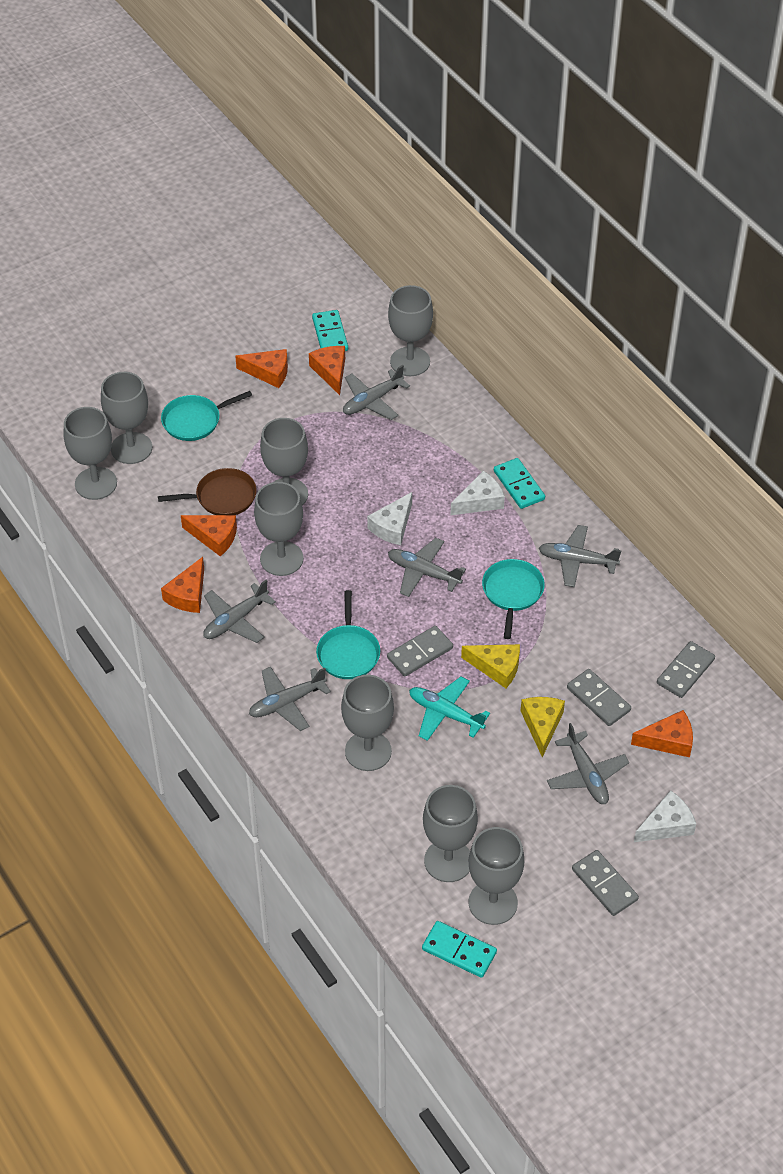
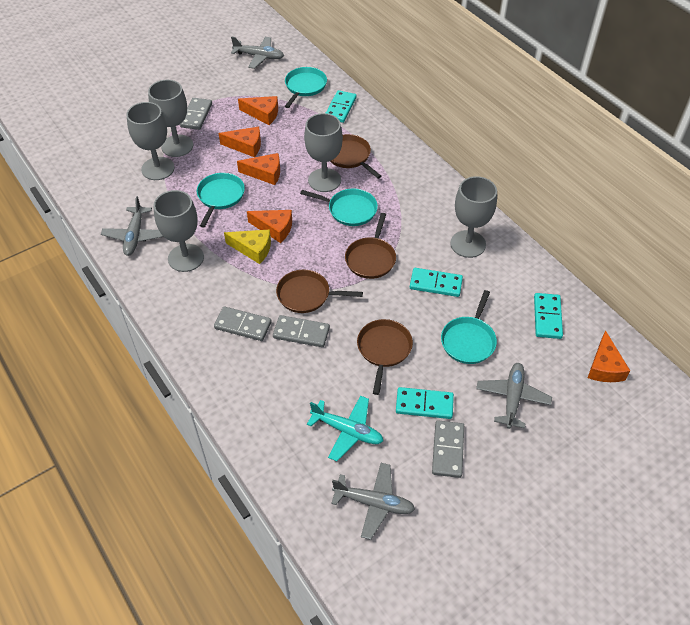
brown pan: [158,468,257,515] = 1 -> [276,270,363,313] [330,134,381,179] [345,213,396,279] [357,319,413,395] = 4
grey goblet: [64,407,117,500] [101,372,152,464] [254,482,304,576] [260,418,308,506] [341,675,394,771] [388,285,433,376] [423,785,478,882] [469,827,524,925] = 8 -> [126,102,175,180] [148,80,193,157] [153,190,204,272] [304,113,343,192] [450,176,497,258] = 5
grey plane: [203,580,276,643] [249,667,331,731] [343,365,410,420] [388,538,466,597] [539,525,622,587] [547,723,629,804] = 6 -> [101,196,164,256] [231,36,284,69] [331,463,415,540] [476,363,552,429] = 4
turquoise domino: [312,310,348,351] [422,921,497,978] [494,458,545,509] = 3 -> [326,90,357,123] [396,387,454,419] [410,268,463,297] [534,293,563,339] = 4
turquoise pan: [161,391,252,441] [316,590,380,679] [482,559,545,639] = 3 -> [197,173,245,228] [285,67,327,108] [300,189,378,226] [441,290,497,364] = 4
white cheese: [367,492,412,545] [450,471,505,515] [634,790,696,842] = 3 -> none = 0
yellow cheese: [461,644,520,688] [521,697,565,757] = 2 -> [224,229,271,264] = 1

